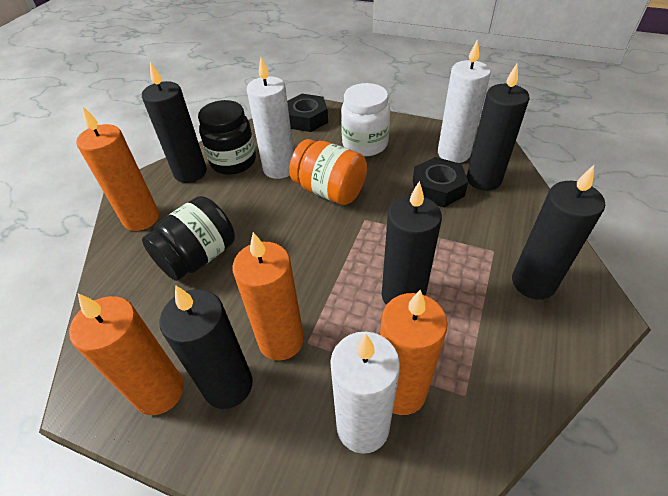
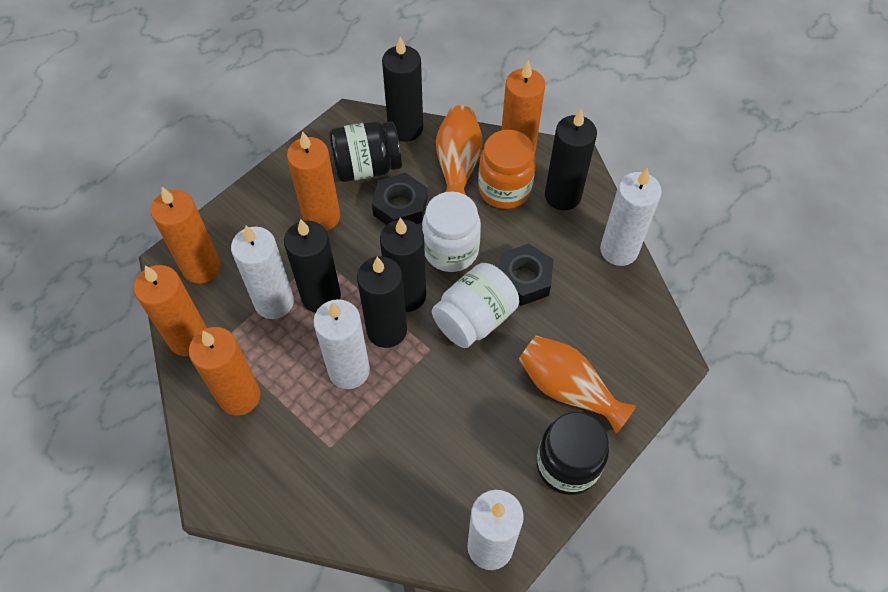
orange candle: [69,293,184,415] [76,106,159,231] [232,232,304,361] [380,290,448,415] = 4 -> [134,265,207,356] [150,187,221,283] [189,327,261,416] [287,131,340,231] [501,60,545,155] = 5
orange vase: none = 0 -> [436,105,483,195] [519,335,636,433] = 2
white candle: [247,57,294,179] [330,332,400,454] [438,39,491,163] = 3 -> [231,226,294,319] [313,299,370,389] [467,489,524,570] [600,168,662,266] = 4
white jar: [341,83,390,157] = 1 -> [422,191,481,272] [432,263,519,348] = 2

